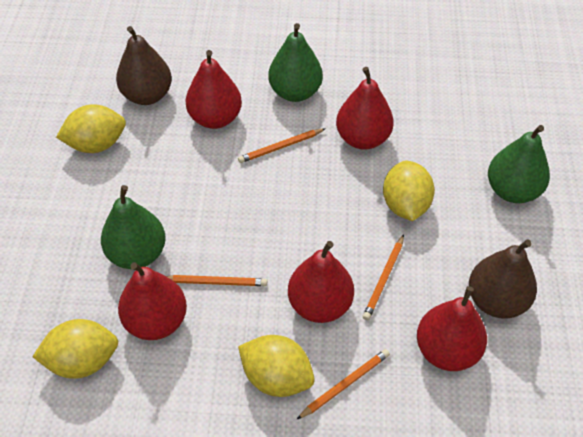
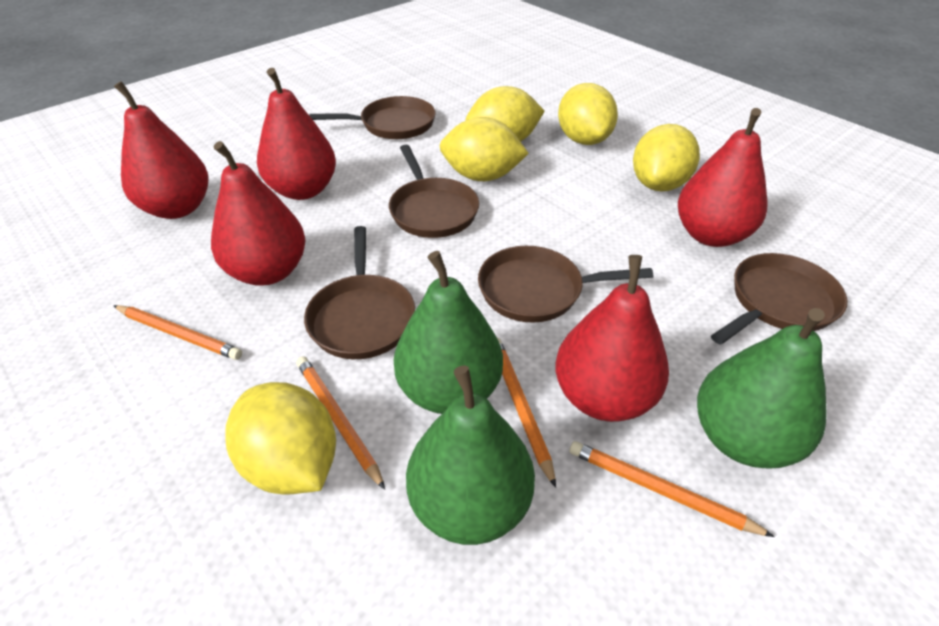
brown pan: none = 0 -> [304,226,415,359] [309,96,436,139] [389,145,479,238] [478,246,653,323] [711,253,848,345] = 5
brown pear: [116,26,172,105] [469,239,537,319] = 2 -> none = 0
yellow lemon: [32,319,118,379] [56,104,126,153] [238,335,314,397] [383,161,435,221] = 4 -> [225,382,336,495] [440,117,529,181] [466,86,544,142] [558,83,618,145] [633,124,700,191] = 5

